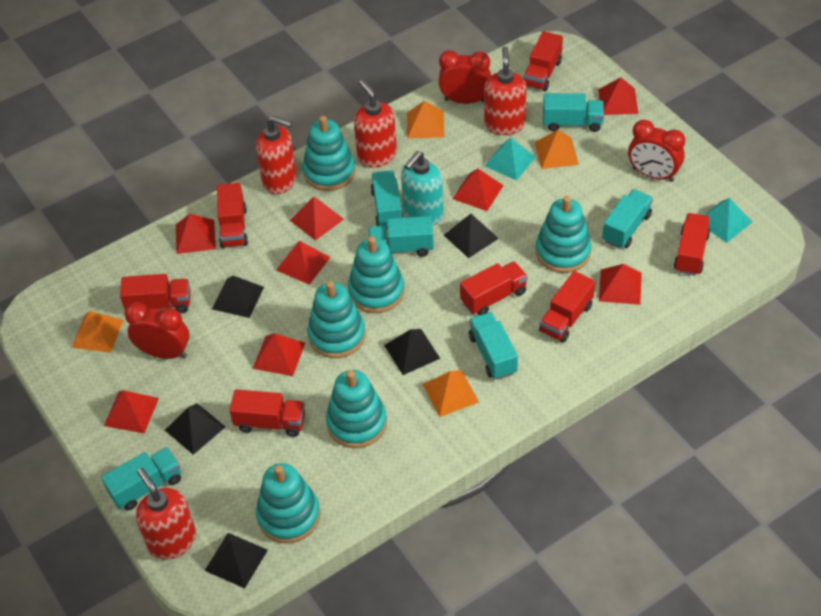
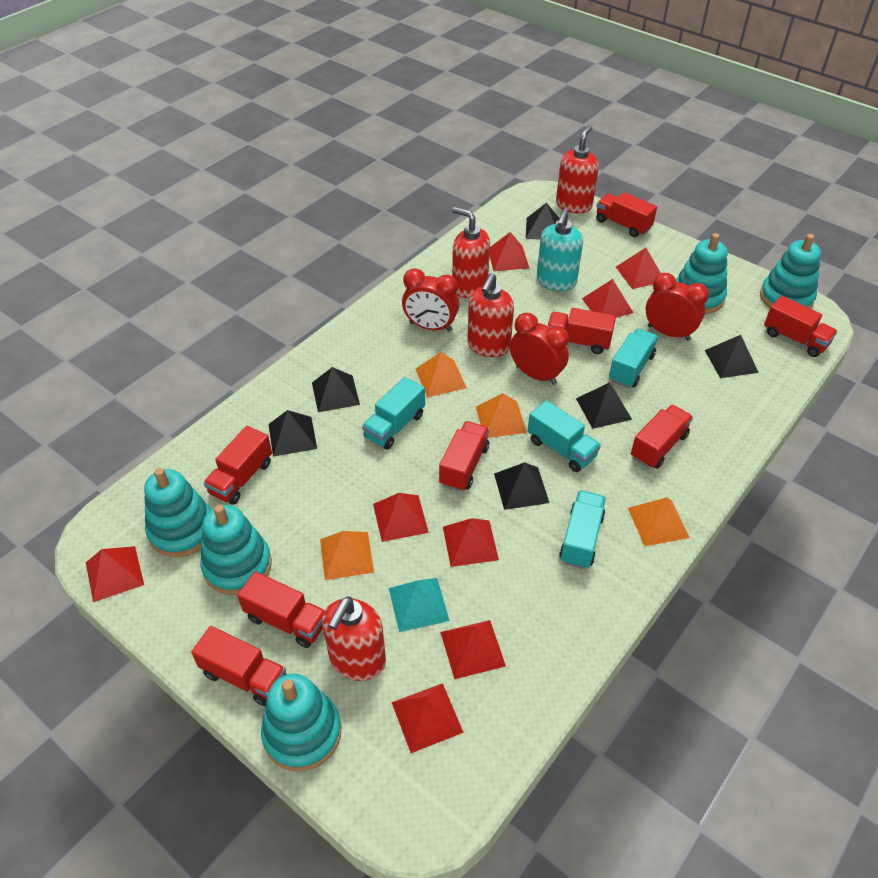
black pyramid: [165,403,225,455] [204,533,268,588] [212,276,264,318] [384,329,441,375] [444,214,499,258] = 5 -> [269,410,317,457] [312,367,360,412] [494,462,549,510] [526,203,559,240] [576,383,632,429] [705,335,759,378] = 6
red truck: [120,274,190,313] [217,183,248,248] [229,389,305,437] [460,261,528,315] [524,31,563,91] [539,271,595,343] [674,213,710,276] = 7 -> [191,626,287,706] [203,426,272,505] [237,571,325,648] [439,421,490,492] [547,308,616,354] [596,192,657,237] [631,405,693,469] [764,296,837,357] = 8
turquoise pyramid: [485,138,536,181] [704,198,752,243] = 2 -> [389,578,450,632] = 1
turquoise stacking toy: [256,463,320,543] [302,116,356,191] [307,281,366,358] [326,370,387,448] [348,236,405,313] [535,196,592,273] = 6 -> [144,468,211,558] [200,504,272,595] [261,673,341,772] [676,233,727,314] [760,234,821,309] = 5
turquoise truck: [101,447,181,510] [368,216,434,257] [371,170,404,229] [469,312,518,380] [543,93,604,132] [602,189,653,249] = 6 -> [362,377,425,450] [528,400,601,472] [559,490,606,569] [609,328,658,388] = 4

